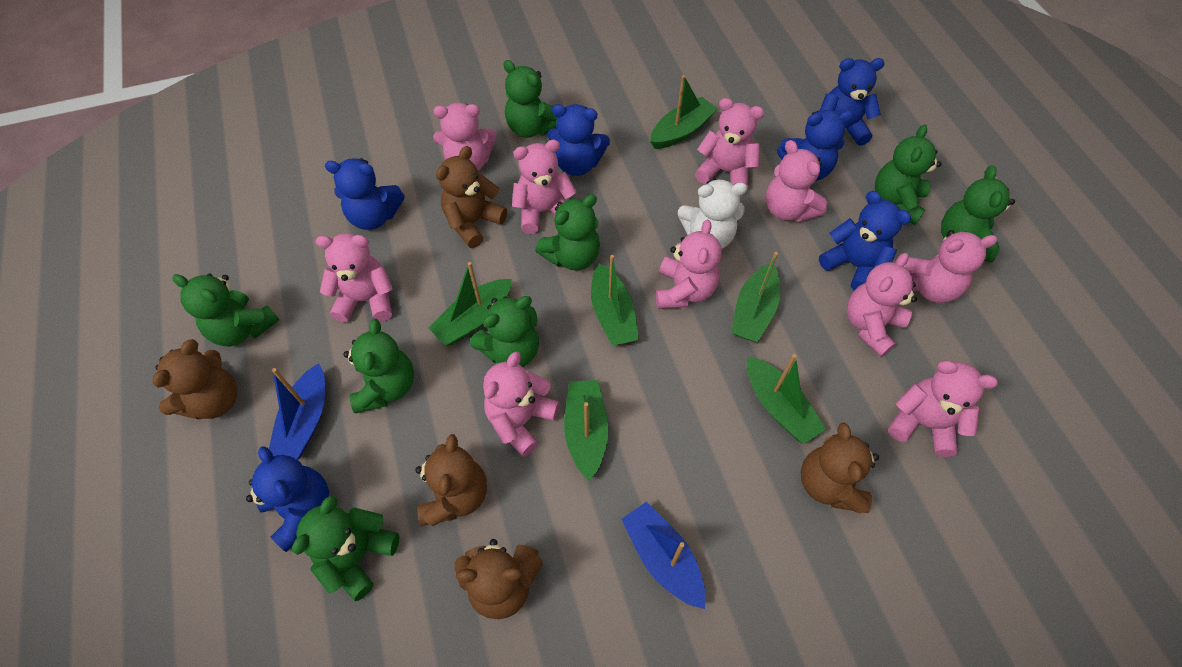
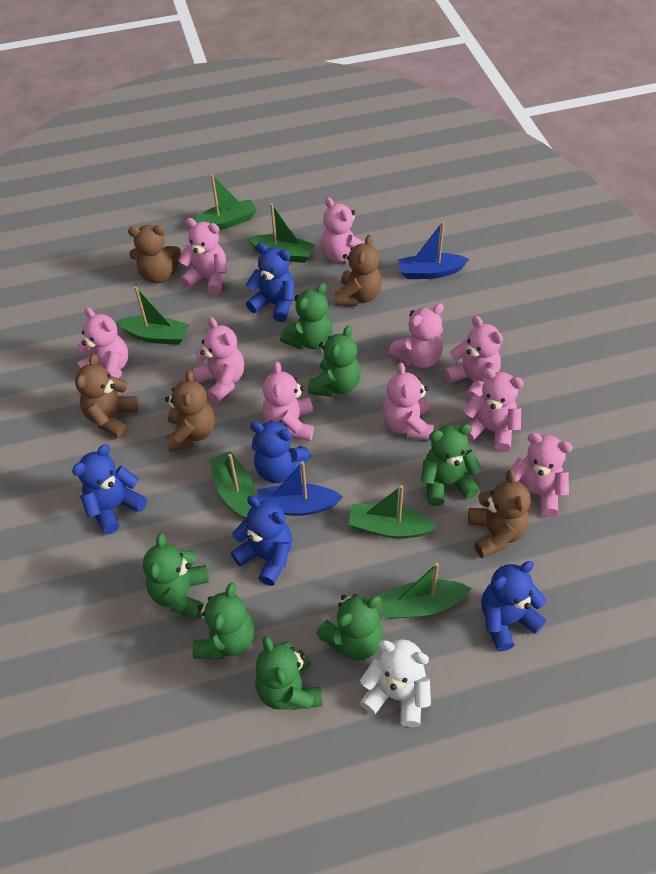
blue teddy bear: [246,446,329,552] [325,158,405,230] [548,104,610,176] [777,110,854,181] [819,191,911,291] [820,58,885,146] = 6 -> [72,444,147,534] [231,496,292,586] [246,243,295,322] [250,420,311,483] [481,561,546,651] = 5
green teddy bear: [172,274,279,346] [292,496,400,601] [343,319,414,413] [470,296,539,367] [503,60,557,138] [535,194,600,270] [875,124,942,225] [941,166,1015,263] = 8 -> [143,533,209,620] [192,583,254,659] [255,636,322,710] [280,283,332,350] [308,325,361,397] [316,594,383,661] [421,424,482,506] = 7

